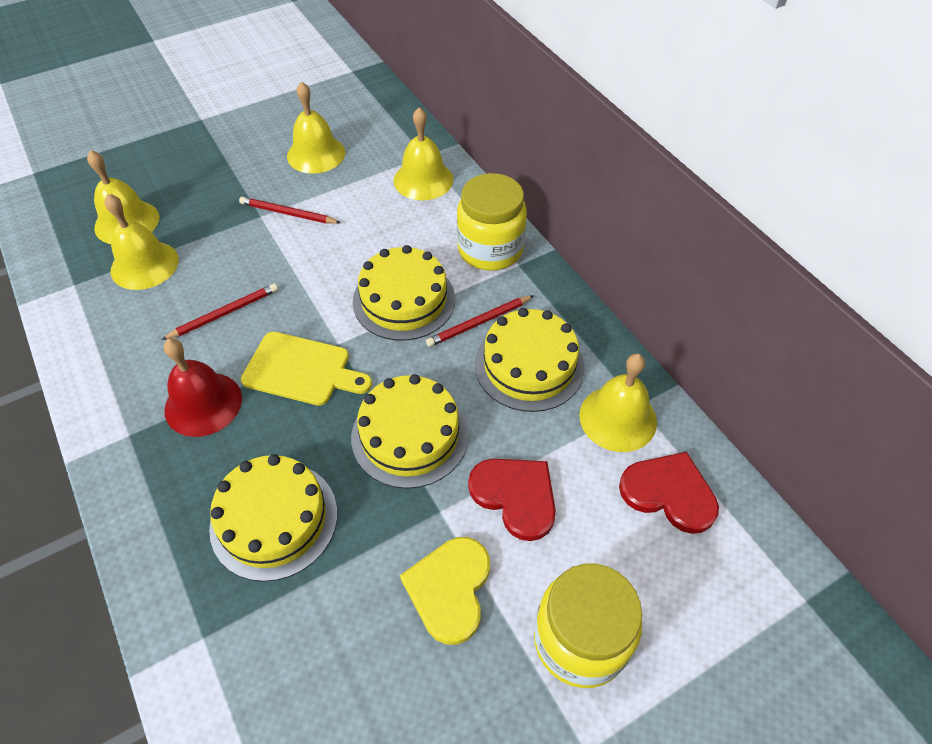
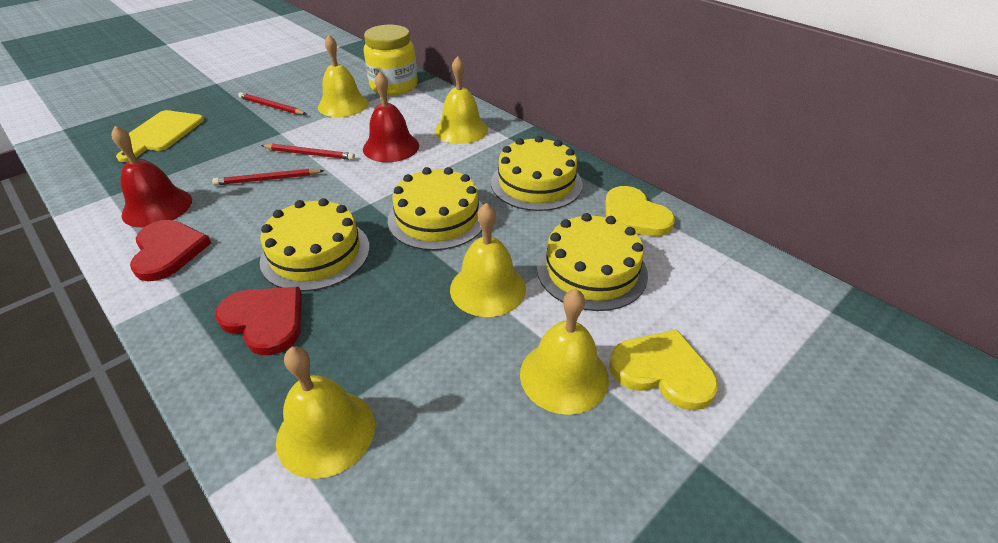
red bell: [164,338,242,437] = 1 -> [111,126,192,228] [363,72,419,162] = 2
yellow heart: [400,537,490,645] = 1 -> [605,186,675,236] [609,329,718,410] = 2
yellow jar: [457,173,527,271] [534,563,642,688] = 2 -> [364,25,418,95] = 1

